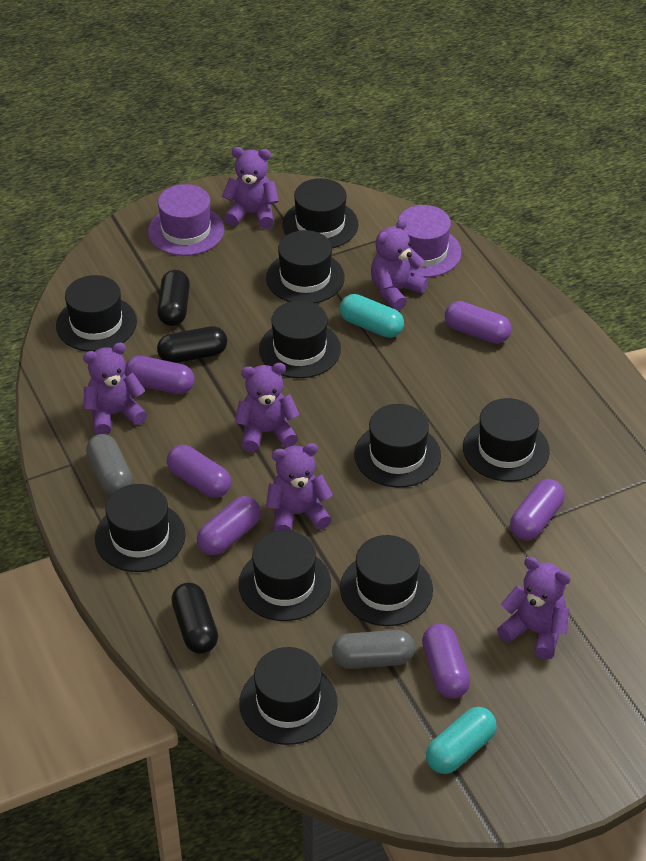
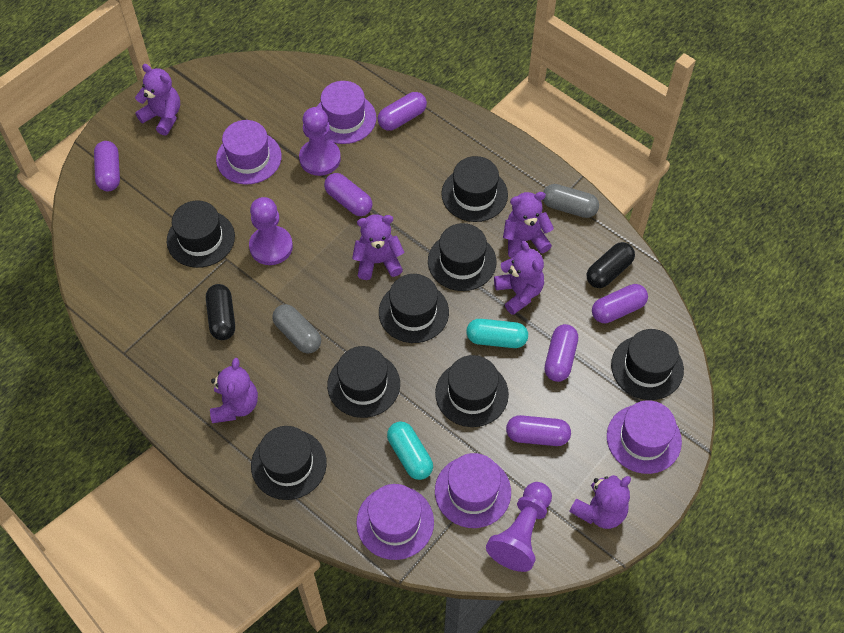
black capsule: [157,270,190,326] [157,326,227,363] [171,582,218,654] = 3 -> [206,284,235,340] [587,242,635,288] = 2
black hat: [56,275,137,352] [95,484,186,572] [238,530,331,621] [239,647,338,745] [259,300,341,378] [266,230,345,303] [282,178,358,248] [340,535,433,626] [354,404,441,487] [463,398,550,482] = 10 -> [167,200,235,268] [251,426,327,500] [327,346,400,418] [379,274,449,343] [428,223,497,291] [435,355,509,427] [441,156,508,222] [611,329,684,400] = 8
purple hat: [148,184,224,256] [398,205,462,278] = 2 -> [216,120,282,184] [317,81,376,144] [356,484,434,560] [435,453,511,528] [607,400,682,474] = 5
purple pawn: none = 0 -> [249,197,293,265] [299,107,341,176] [486,482,552,572] = 3

